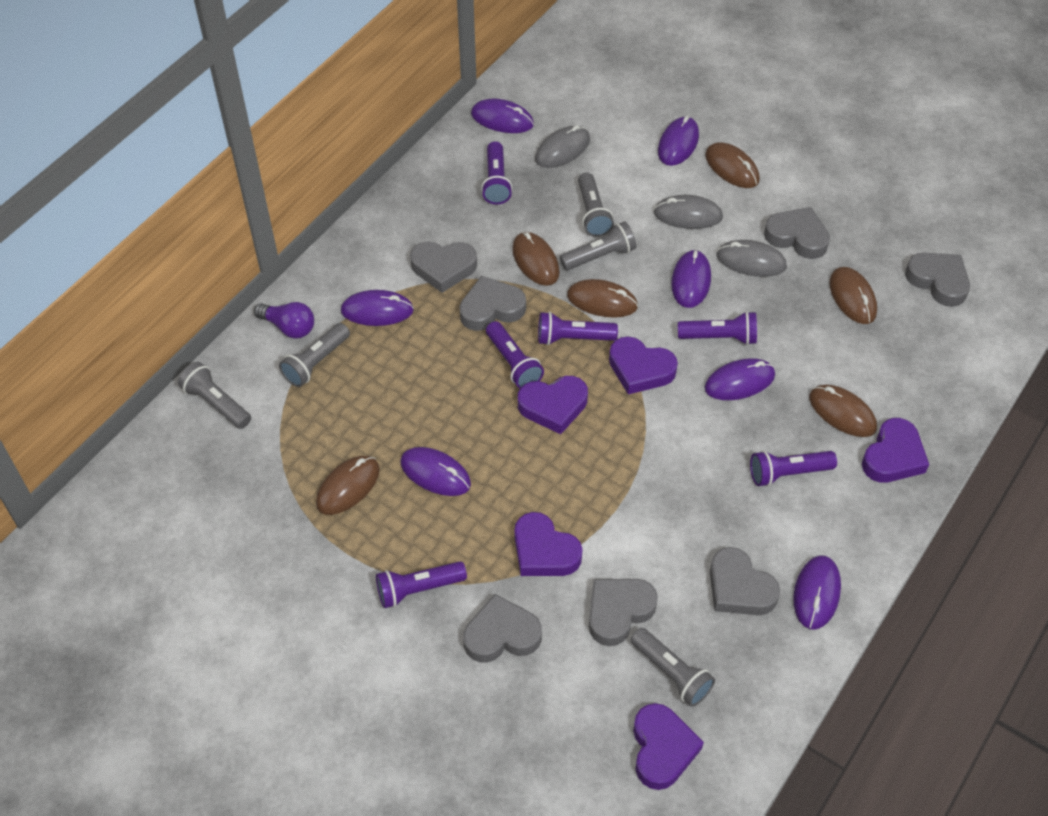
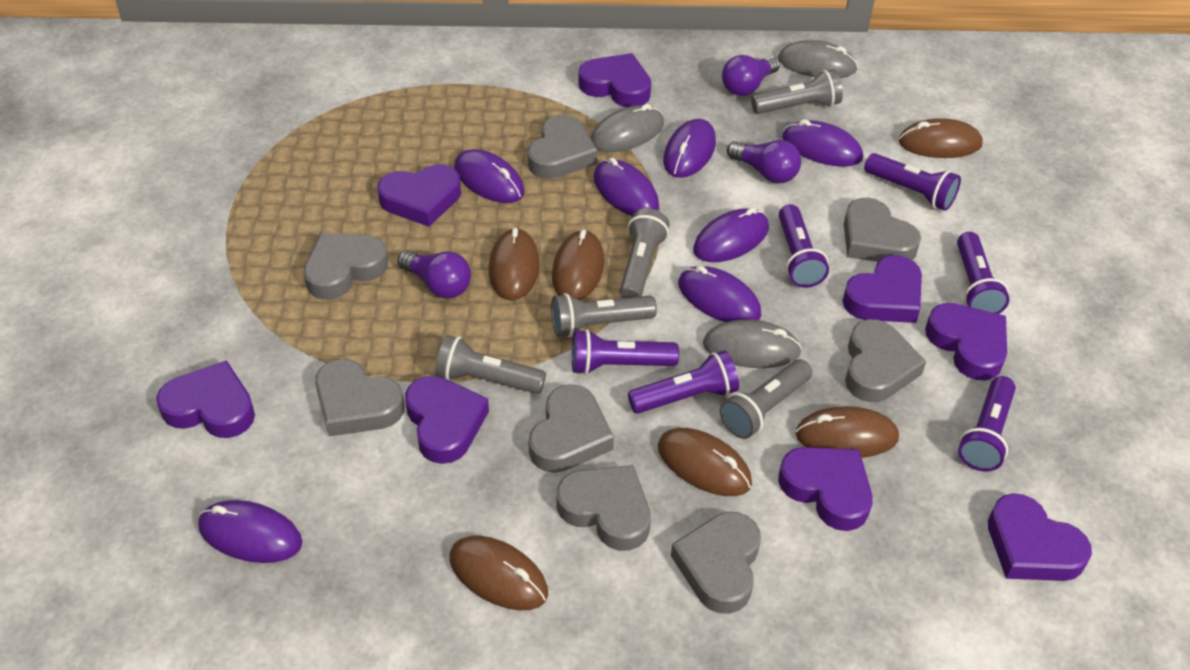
grey heart: [410,241,477,293] [459,276,526,331] [463,594,542,663] [589,579,658,646] [710,547,780,615] [764,207,830,259] [905,253,970,307] = 7 -> [303,233,388,300] [315,359,405,437] [527,114,598,179] [528,384,614,473] [557,465,651,551] [671,512,761,614] [844,198,921,262] [845,319,926,402] = 8
purple heart: [515,512,583,576] [518,376,588,434] [609,337,678,394] [633,703,704,790] [862,418,929,483] = 5 -> [156,360,255,438] [377,164,461,227] [405,376,489,464] [578,53,651,107] [778,447,873,531] [843,255,922,323] [925,303,1007,381] [988,493,1092,581] = 8
purple light bulb: [254,302,314,339] = 1 -> [397,250,471,299] [722,55,780,96] [727,140,801,183] = 3

